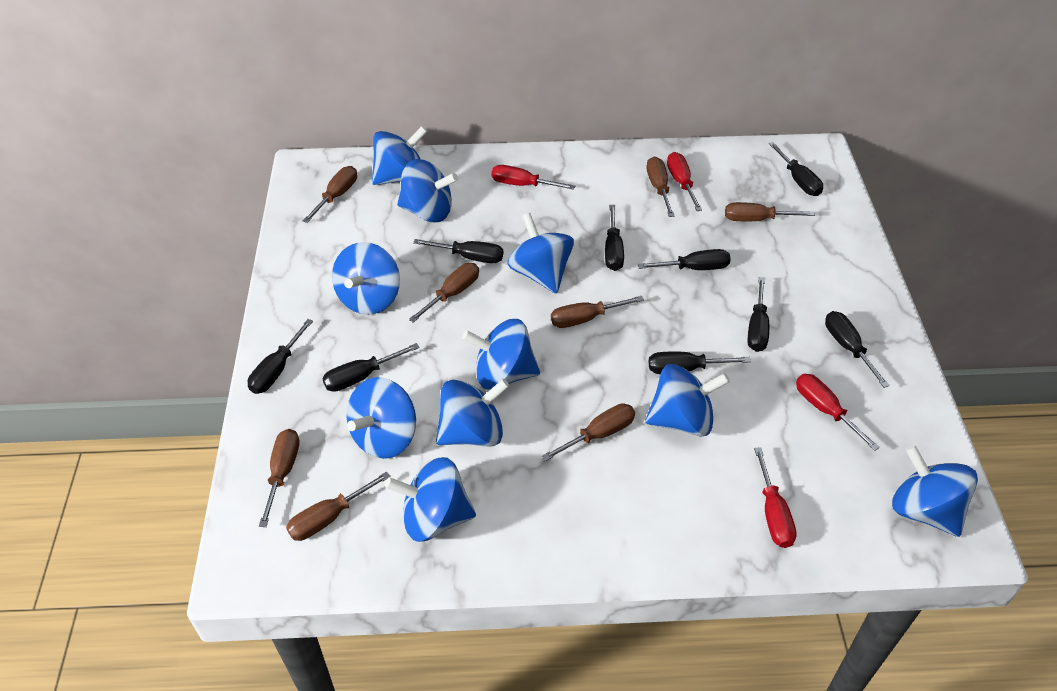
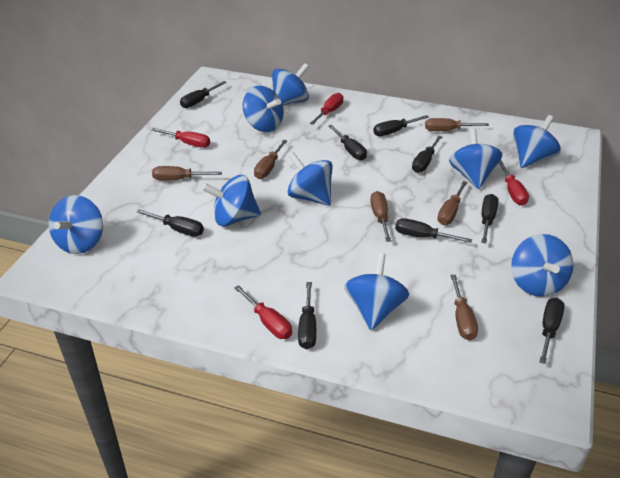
blue spinning top: [332,242,400,315] [346,377,416,459] [372,126,427,185] [385,457,476,542] [397,159,458,222] [436,379,510,446] [462,319,540,390] [507,213,574,294] [645,364,730,437] [892,444,978,537] = 10 -> [49,195,103,254] [202,175,261,226] [243,86,284,132] [272,63,309,105] [288,152,333,206] [344,253,409,331] [449,128,502,189] [511,234,574,297] [513,115,561,168] = 9
brown screwdriver: [259,429,300,527] [286,471,391,541] [303,166,357,223] [409,263,479,323] [542,404,635,461] [551,296,644,328] [647,157,675,217] [725,202,815,221] = 8 -> [152,166,222,180] [254,140,287,179] [370,191,391,242] [425,118,489,131] [437,181,468,225] [450,275,478,341] = 6

